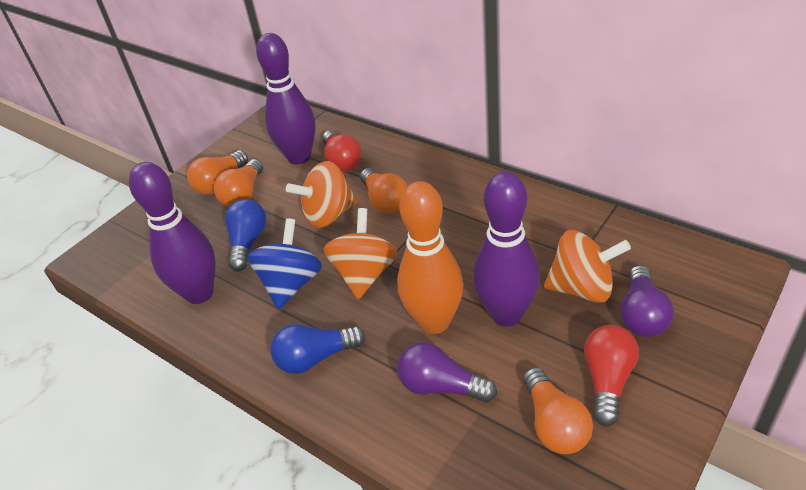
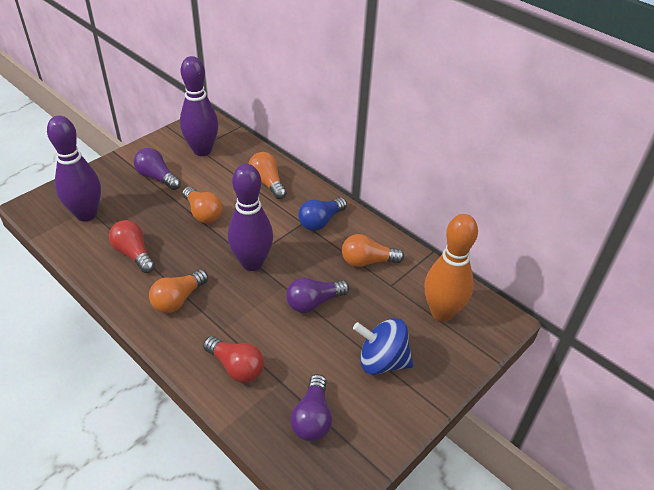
blue light bulb: [225,199,267,272] [270,324,366,374] = 2 -> [298,197,347,231] = 1
orange spinning top: [286,161,358,228] [323,208,398,299] [544,230,631,303] = 3 -> none = 0
purple light bulb: [397,342,497,402] [620,265,674,337] = 2 -> [134,148,181,190] [286,278,349,313] [290,374,332,441] = 3

